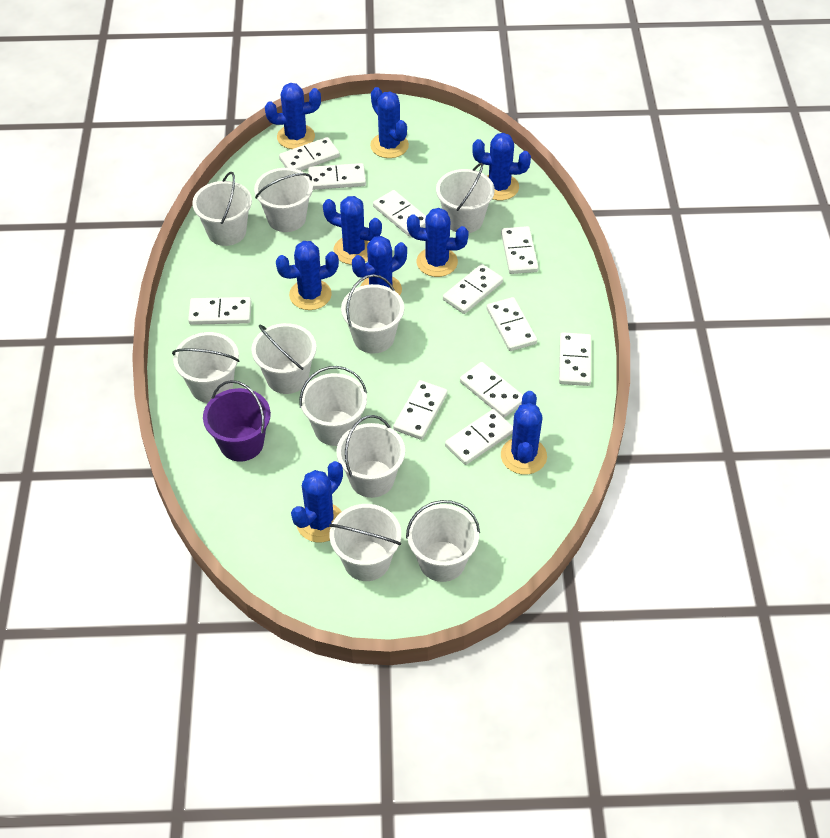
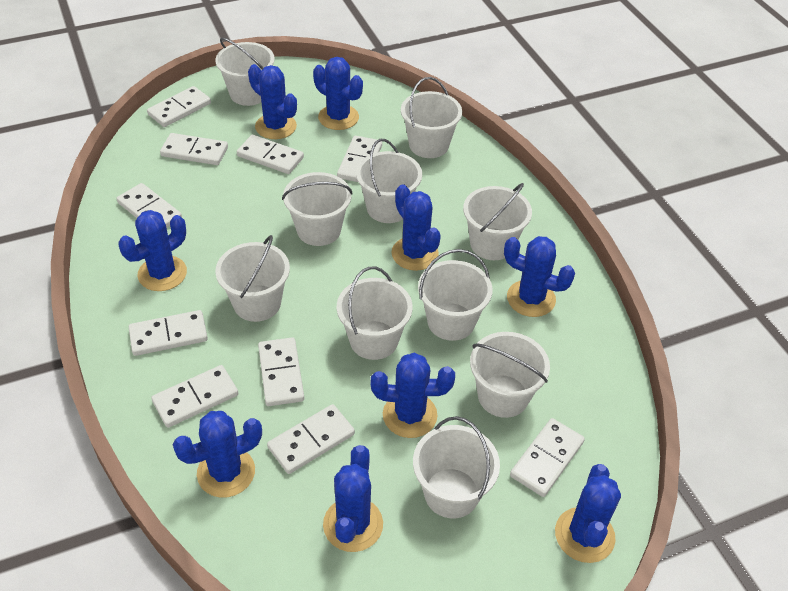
purple bucket: [203,380,271,461] = 1 -> none = 0
white domino: [188,297,252,325] [279,137,340,171] [308,163,366,190] [373,190,426,236] [393,380,448,440] [443,264,503,314] [445,409,513,465] [460,362,523,418] [487,297,537,351] [501,226,539,274] [559,332,591,386] = 11 -> [117,183,182,228] [129,310,208,356] [147,86,211,127] [152,365,238,428] [160,133,228,165] [237,135,304,174] [258,337,304,406] [267,404,355,474] [337,136,382,182] [510,418,585,497] = 10

